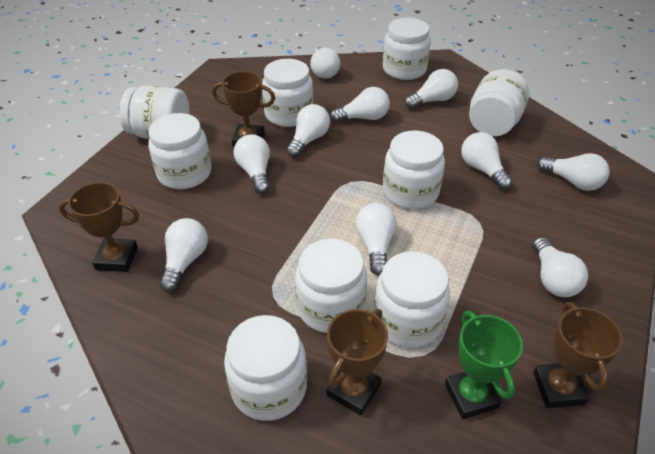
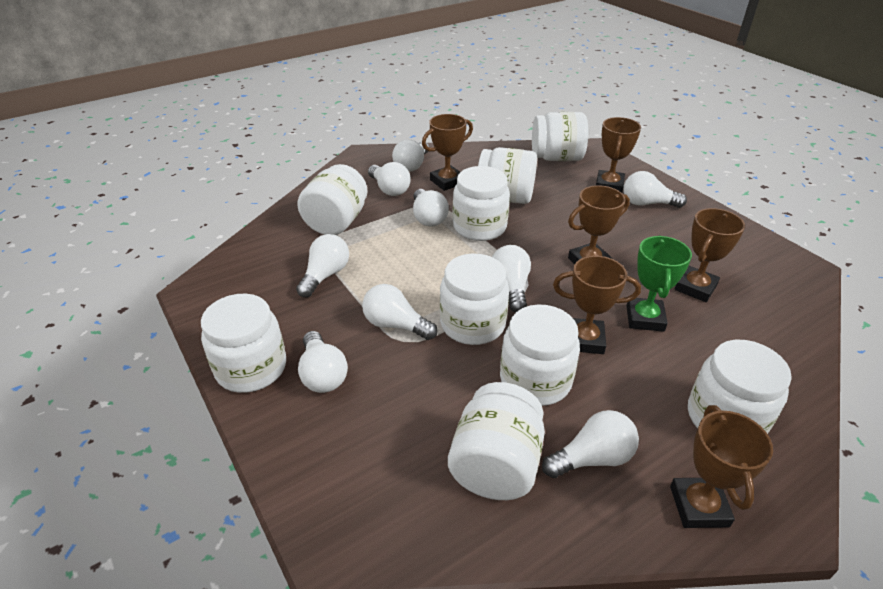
brown trophy: [59,182,139,272] [212,71,275,147] [327,309,388,416] [533,302,623,408] = 4 -> [422,114,473,191] [553,256,641,354] [568,185,630,264] [596,117,641,193] [670,405,773,528] [675,208,745,302] = 6
white light bulb: [160,218,208,292] [234,134,270,194] [286,104,330,157] [310,47,340,78] [330,87,390,123] [356,203,397,275] [405,69,458,109] [461,132,512,190] [533,237,588,297] [537,153,610,191] = 10 -> [296,234,349,297] [298,331,348,393] [362,284,438,340] [368,162,411,196] [392,139,429,172] [413,189,449,226] [492,245,531,312] [542,410,639,478] [623,171,687,208] = 9

